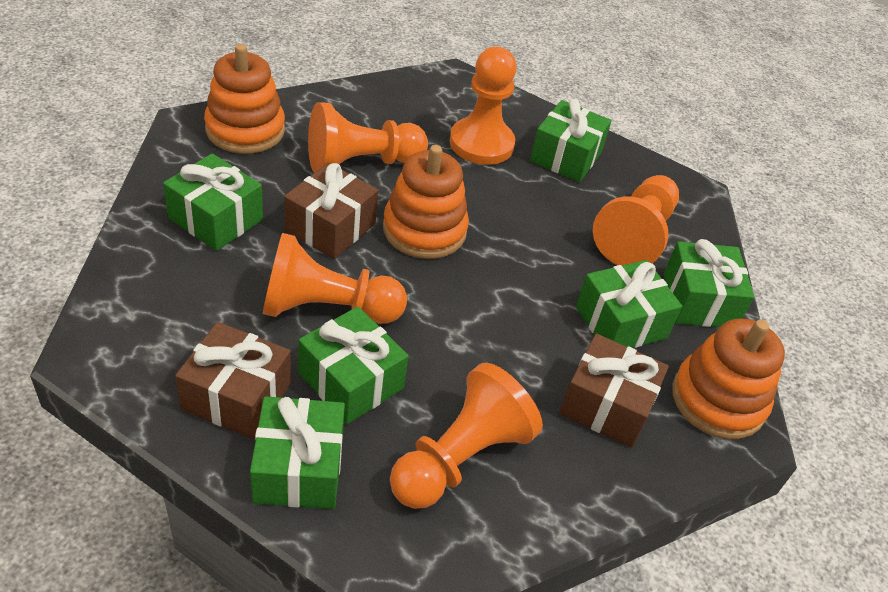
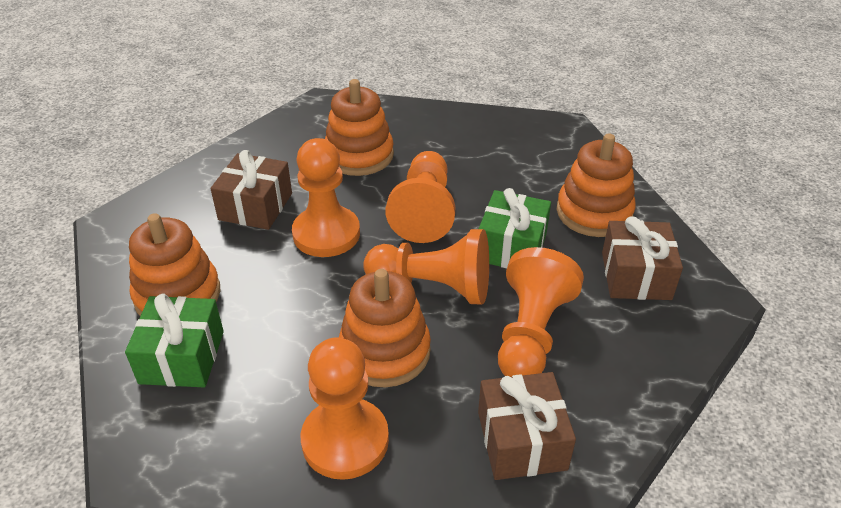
green gift: [163,153,263,251] [250,396,345,509] [299,307,409,425] [530,99,612,182] [576,260,683,348] [664,239,754,327] = 6 -> [125,294,224,387] [479,188,551,268] = 2
orange stacking toy: [204,44,285,154] [383,145,469,259] [672,319,785,439] = 3 -> [129,213,221,316] [325,79,394,176] [339,269,431,388] [557,133,636,237] = 4

